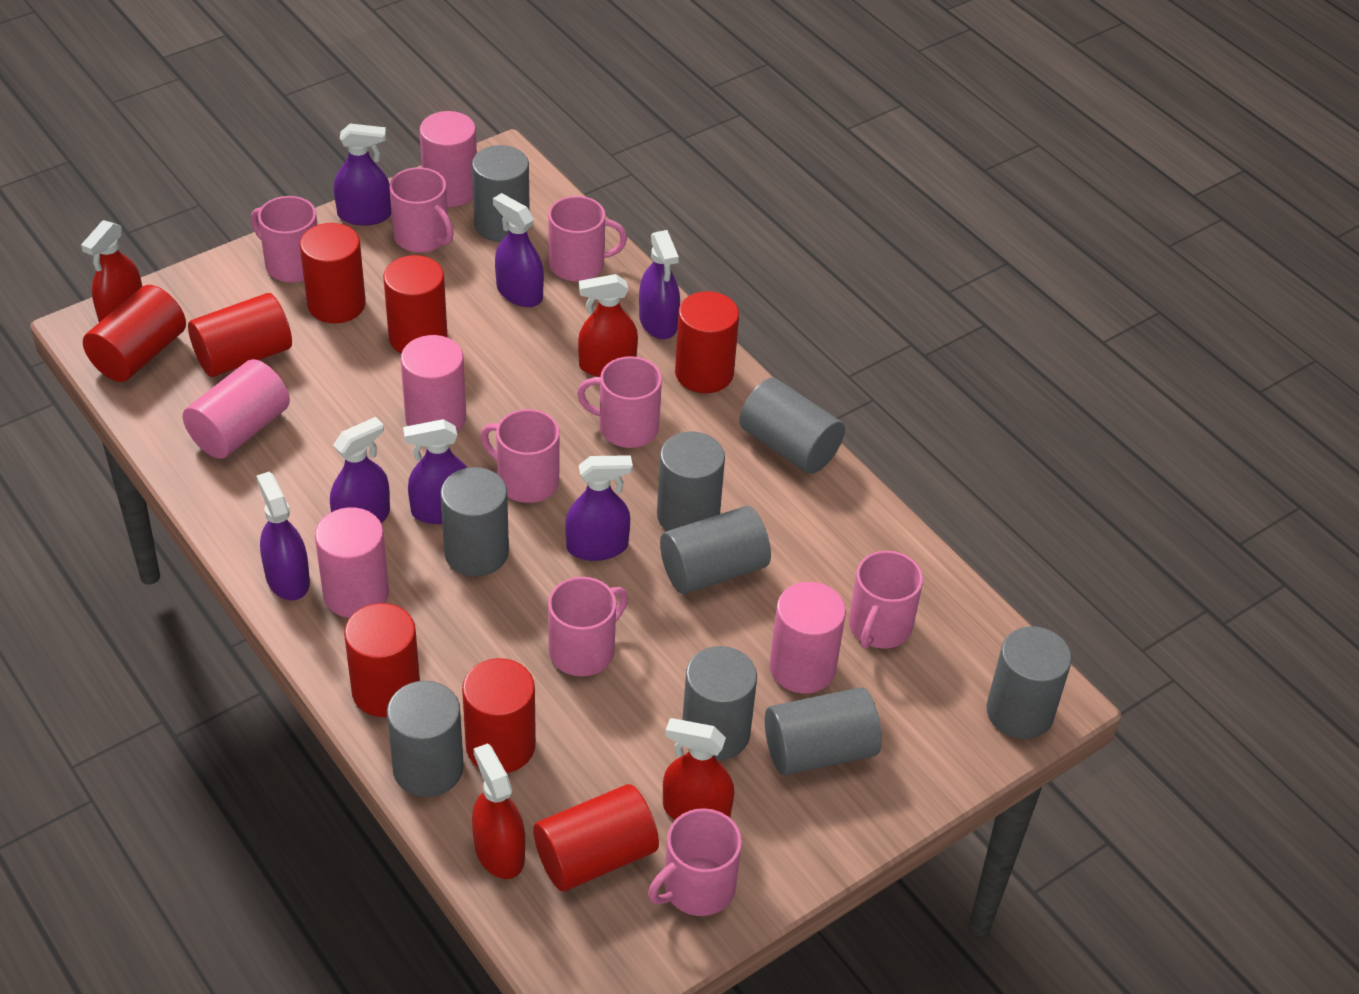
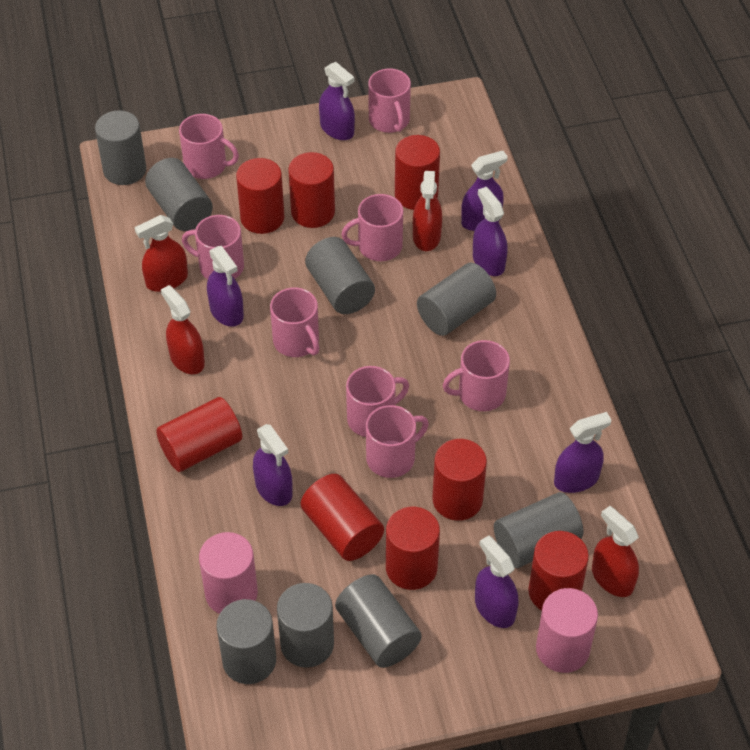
grey cylinder: [387,681,464,797] [440,467,509,576] [472,145,530,242] [657,431,725,531] [660,506,771,594] [682,646,757,760] [739,378,845,474] [765,687,882,776] [986,626,1072,739] = 9 -> [95,110,146,185] [145,158,213,231] [216,599,276,684] [277,583,334,668] [305,237,375,314] [335,574,422,668] [417,263,496,336] [494,492,584,568] = 8
pink cylinder: [183,359,290,459] [315,507,389,618] [401,335,466,432] [419,111,477,207] [769,582,846,694] = 5 -> [199,532,258,614] [536,588,598,673] = 2

